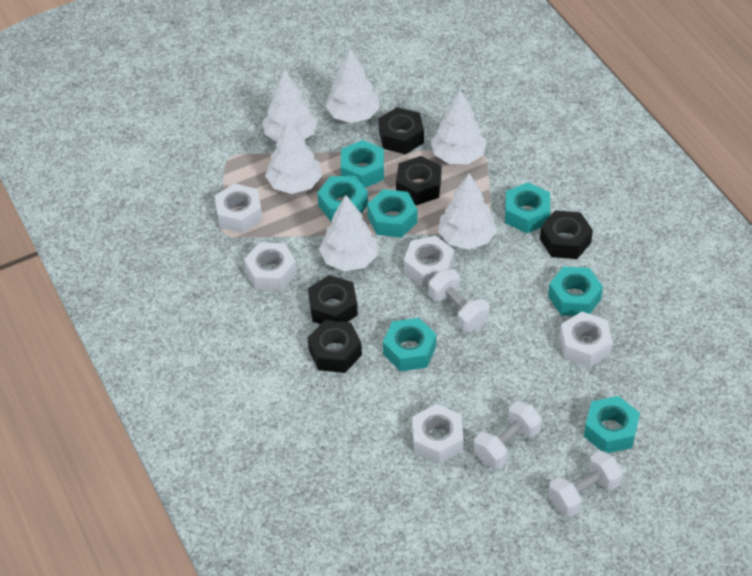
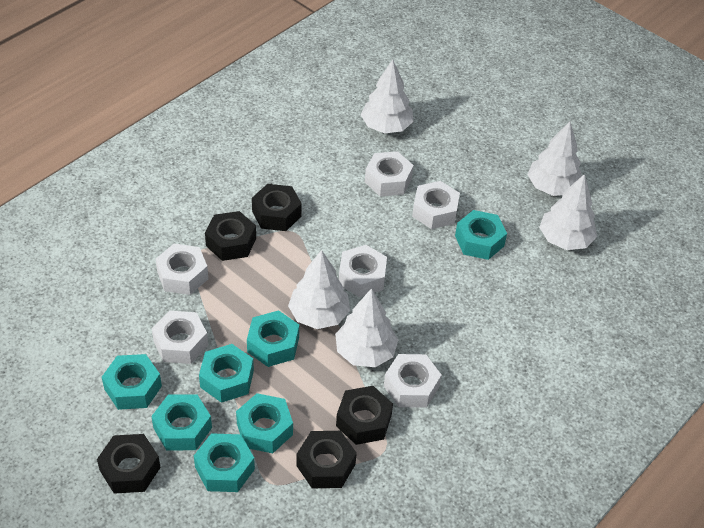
white dumbbell: [429,269,489,332] [474,401,542,469] [548,451,623,517] = 3 -> none = 0
white nut: [215,183,263,233] [244,242,297,291] [404,236,454,287] [412,404,463,464] [560,312,613,368] = 5 -> [152,310,208,364] [155,244,208,295] [339,245,387,298] [365,151,413,196] [384,354,442,408] [412,181,460,229] = 6
white tree: [263,69,318,142] [265,118,322,194] [319,195,378,271] [326,49,380,123] [431,90,487,164] [438,173,497,250] = 6 -> [288,250,350,329] [335,288,398,367] [361,60,414,134] [527,121,582,196] [539,174,597,250] = 5

